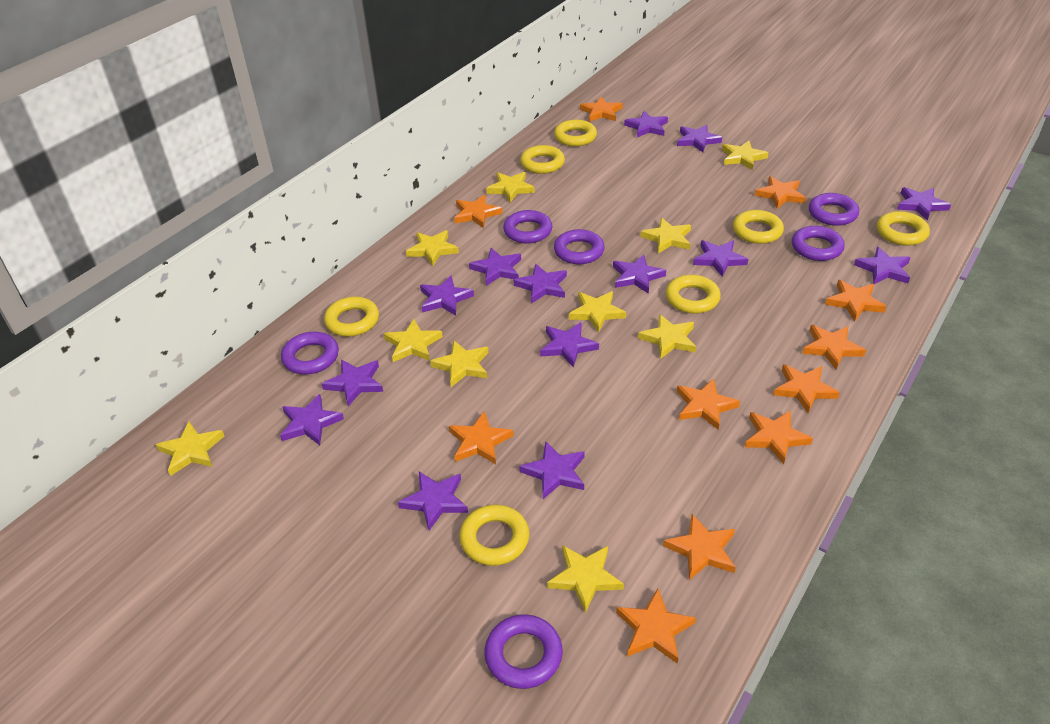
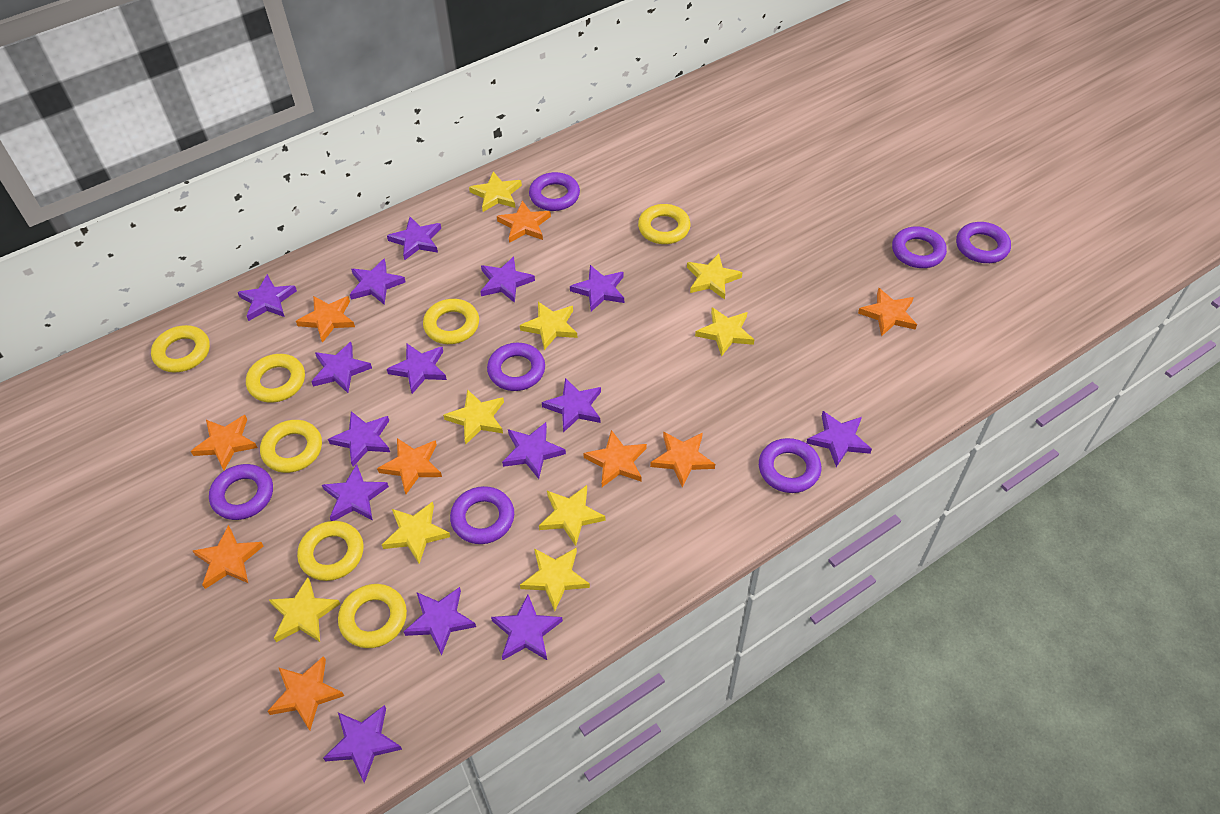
orange star: [449,411,514,464] [454,195,503,228] [580,97,623,122] [616,588,696,664] [663,514,736,580] [677,378,740,430] [745,410,813,464] [755,176,806,209] [773,364,840,413] [802,325,866,370] [825,280,887,322] = 11 -> [191,415,257,470] [193,525,263,589] [267,656,344,730] [296,296,355,343] [377,438,442,494] [497,201,551,243] [583,430,647,487] [650,431,715,488] [858,288,917,337] = 9
purple ring: [281,332,339,374] [484,614,563,689] [503,210,552,244] [554,229,605,264] [792,226,845,261] [809,193,859,226] = 6 -> [209,464,273,520] [450,486,514,544] [487,343,545,391] [529,172,580,211] [759,438,821,493] [892,226,947,268] [956,222,1011,263] = 7
purple star: [280,394,344,445] [322,359,383,407] [398,472,468,530] [420,275,474,316] [469,248,521,286] [514,264,567,304] [519,441,585,499] [540,322,599,368] [613,254,666,294] [624,111,668,137] [677,125,722,153] [693,240,748,277] [854,247,911,284] [897,187,951,221] = 14 -> [238,274,297,321] [311,342,372,393] [322,464,389,521] [323,705,402,783] [328,411,390,467] [350,258,406,305] [387,217,441,260] [387,343,447,394] [404,587,476,655] [480,256,535,303] [491,594,563,660] [502,422,566,479] [542,378,601,433] [570,265,624,312] [806,411,872,467] = 15
yellow star: [156,421,224,476] [384,319,443,362] [406,230,459,266] [430,341,489,387] [486,172,535,203] [547,545,624,613] [569,291,626,333] [638,314,696,359] [641,218,691,253] [722,141,769,170] = 10 -> [269,577,340,642] [382,501,450,564] [443,389,504,444] [469,171,522,212] [520,302,577,350] [520,548,590,611] [539,485,605,546] [687,253,743,299] [695,307,755,357] = 9

